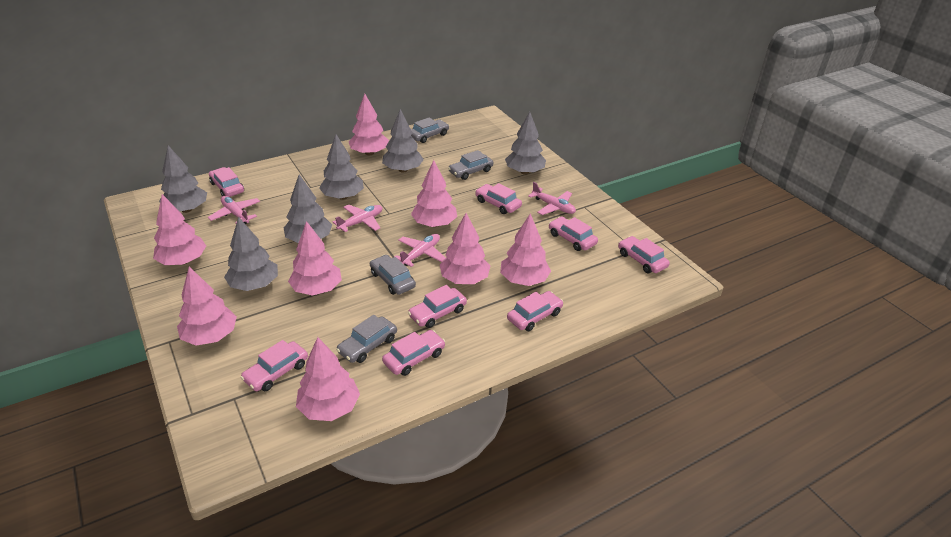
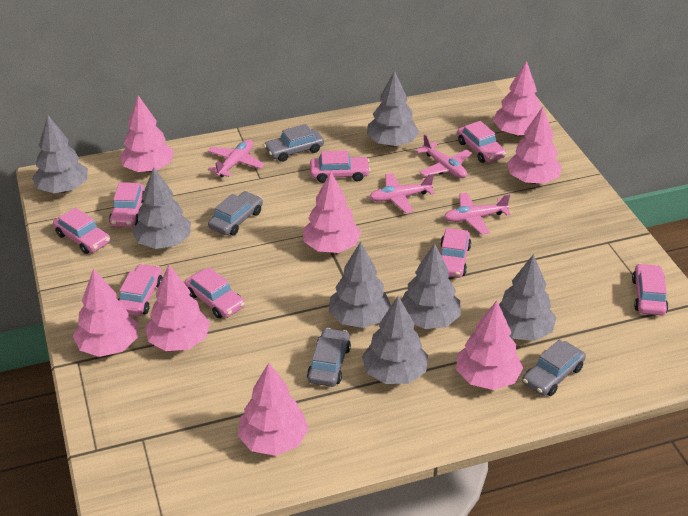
grey tree: [159,145,207,213] [224,217,278,291] [284,174,332,243] [319,135,364,200] [382,109,424,173] [505,112,546,175] = 6 -> [32,115,88,193] [132,167,191,249] [329,241,391,328] [362,296,428,384] [367,71,419,147] [401,243,461,329] [499,254,556,341] = 7

